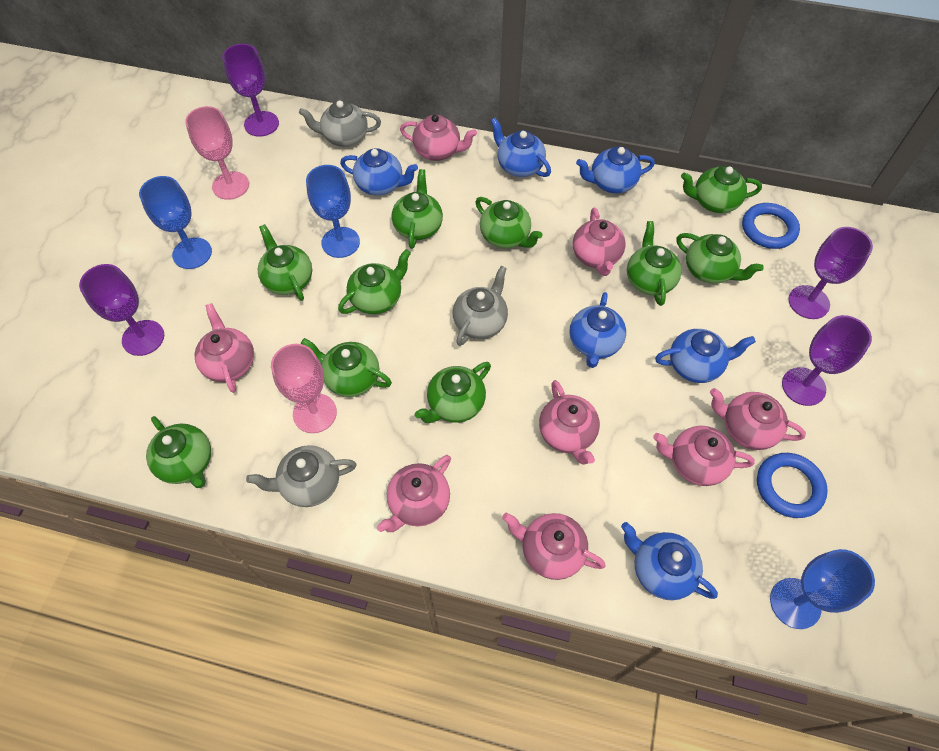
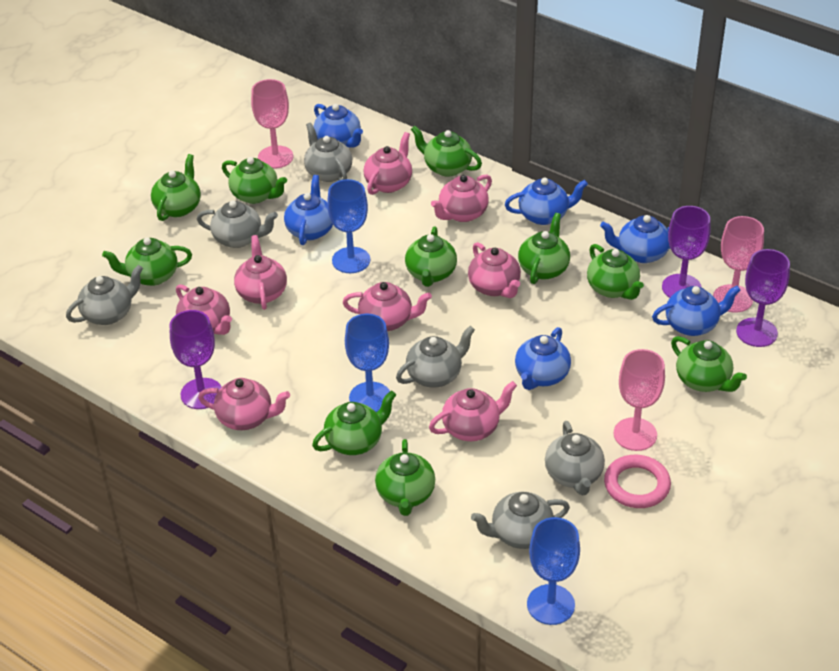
blue ring: [742,203,800,249] [757,453,828,518] = 2 -> none = 0
grey teapot: [246,445,357,507] [299,100,381,147] [453,266,508,346] = 3 -> [66,265,143,325] [197,200,278,248] [304,122,352,182] [396,326,475,388] [471,492,570,549] [545,421,605,495] = 6
pink goblet: [185,106,249,200] [271,344,337,433] = 2 -> [251,79,293,168] [614,349,665,451] [713,216,764,313] = 3
pink ring: none = 0 -> [604,455,671,508] = 1
purple goblet: [79,264,164,356] [222,44,279,137] [782,315,872,406] [788,227,873,319] = 4 -> [170,310,222,409] [662,206,711,298] [736,249,790,347] = 3

